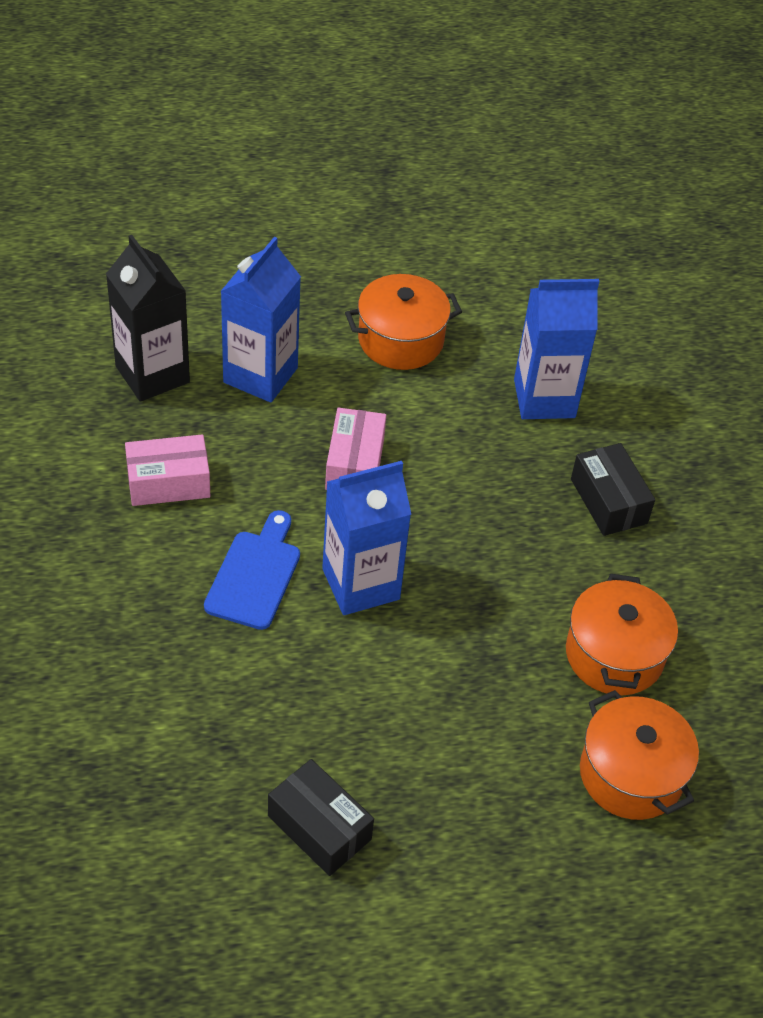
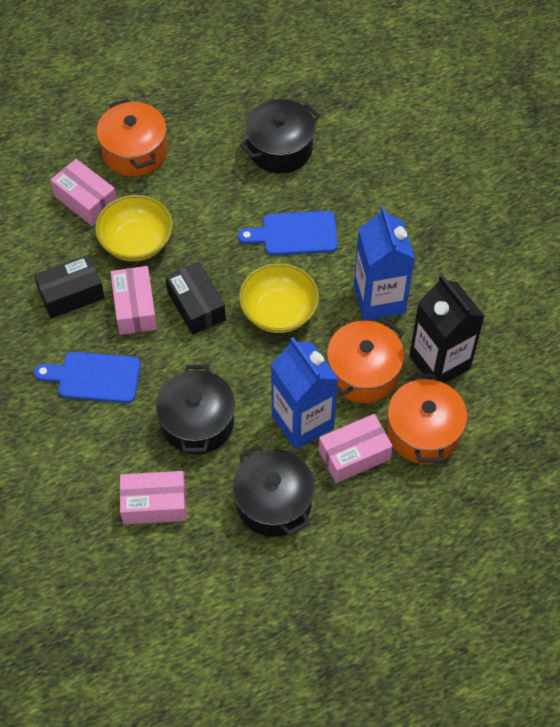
black pot: none = 0 -> [156,365,235,454] [233,444,315,537] [240,99,320,174] = 3
blue carton: [221,237,301,402] [322,461,411,615] [514,279,599,419] = 3 -> [271,337,338,450] [354,207,415,321] = 2
blue cutting board: [204,510,300,630] = 1 -> [34,352,141,403] [238,211,338,255] = 2
pink box: [125,434,210,506] [325,407,386,490] = 2 -> [50,159,117,226] [111,266,157,335] [120,471,186,525] [318,414,393,483] = 4
yellow bowl: none = 0 -> [95,195,173,261] [239,263,319,333] = 2

